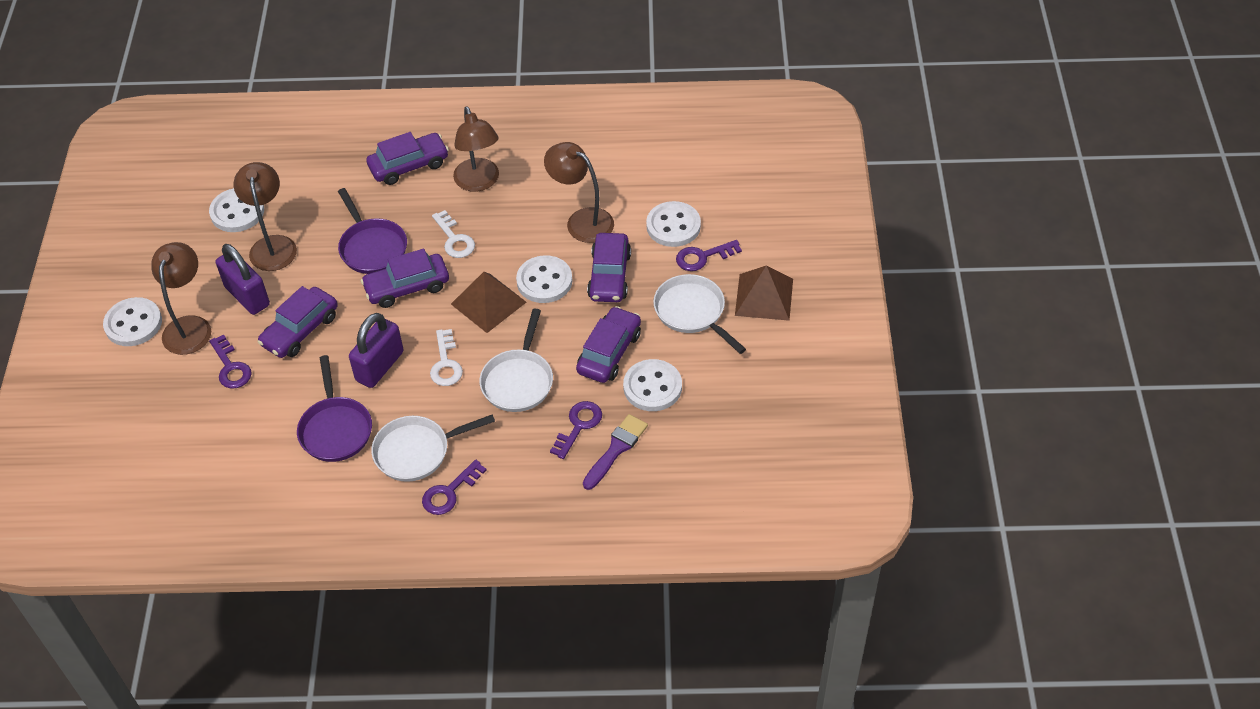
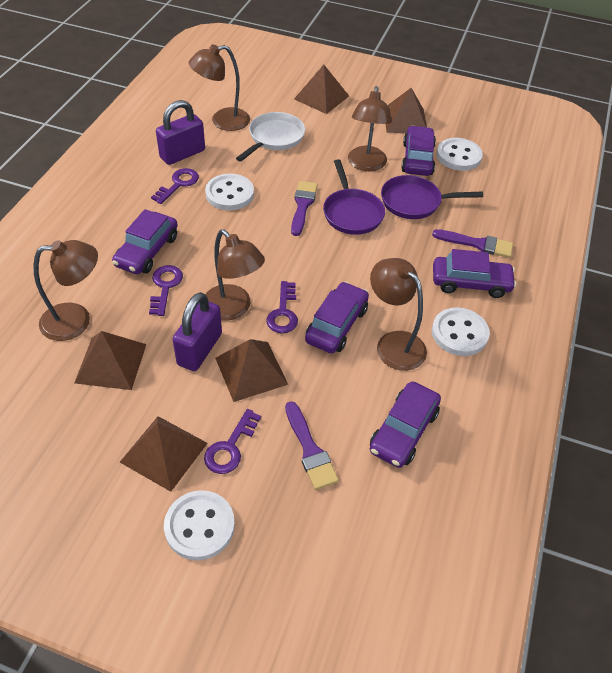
brown lamp: [151,242,211,355] [234,162,297,271] [453,106,499,192] [544,142,614,243] = 4 -> [34,240,98,341] [189,44,250,131] [205,229,265,321] [348,86,392,171] [370,258,427,371] = 5
brown pyramid: [451,272,526,333] [735,265,793,321] = 2 -> [74,331,146,390] [120,416,208,492] [215,339,288,402] [294,65,349,114] [386,88,427,133] = 5
purple brush: [583,414,648,490] = 1 -> [285,401,339,490] [291,181,318,236] [432,229,513,258] = 3
white button: [103,297,162,346] [209,188,264,232] [516,255,572,303] [623,359,682,411] [646,201,701,247] = 5 -> [164,490,235,560] [205,174,254,210] [432,307,490,356] [436,138,483,171] = 4
white key: [430,329,463,386] [432,210,475,258] = 2 -> none = 0
white pan: [371,414,495,482] [480,309,553,412] [653,274,746,354] = 3 -> [236,112,305,162] = 1

